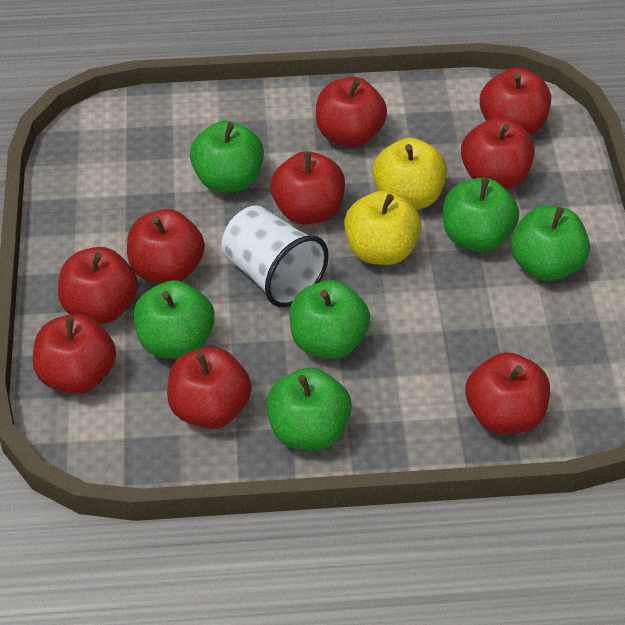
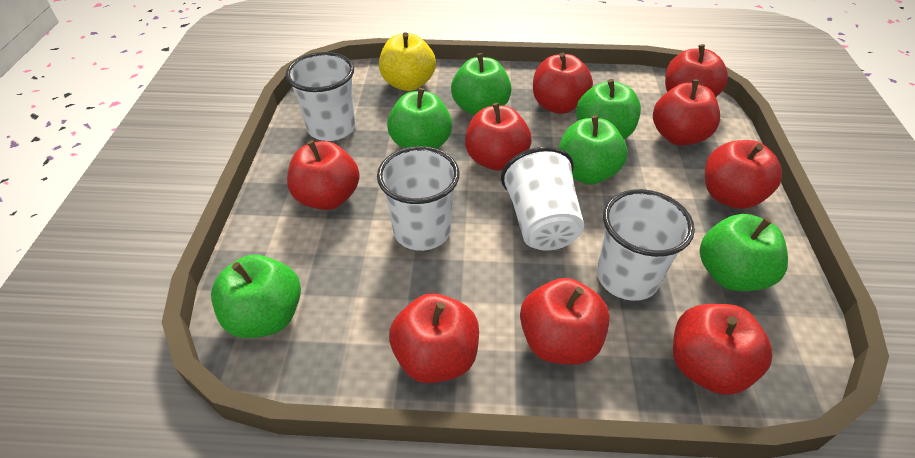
white cup: [222,205,329,307] = 1 -> [286,52,356,141] [377,146,460,251] [501,146,584,250] [597,189,695,301] = 4
yellow apple: [344,190,421,265] [372,138,447,210] = 2 -> [379,32,436,91] = 1

